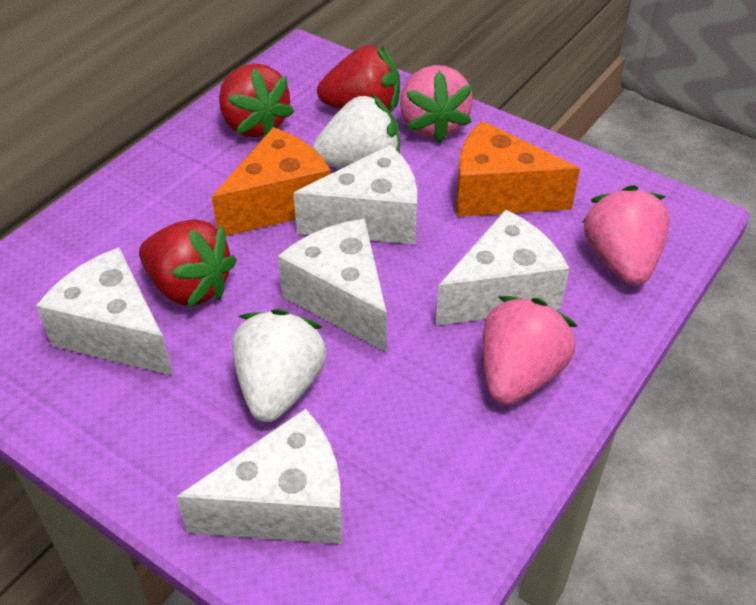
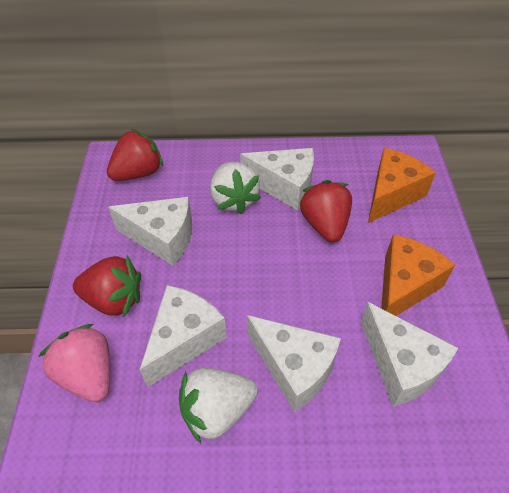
pink strawberry: [400,65,473,143] [483,296,577,405] [582,185,670,286] = 3 -> [38,324,110,402] = 1

